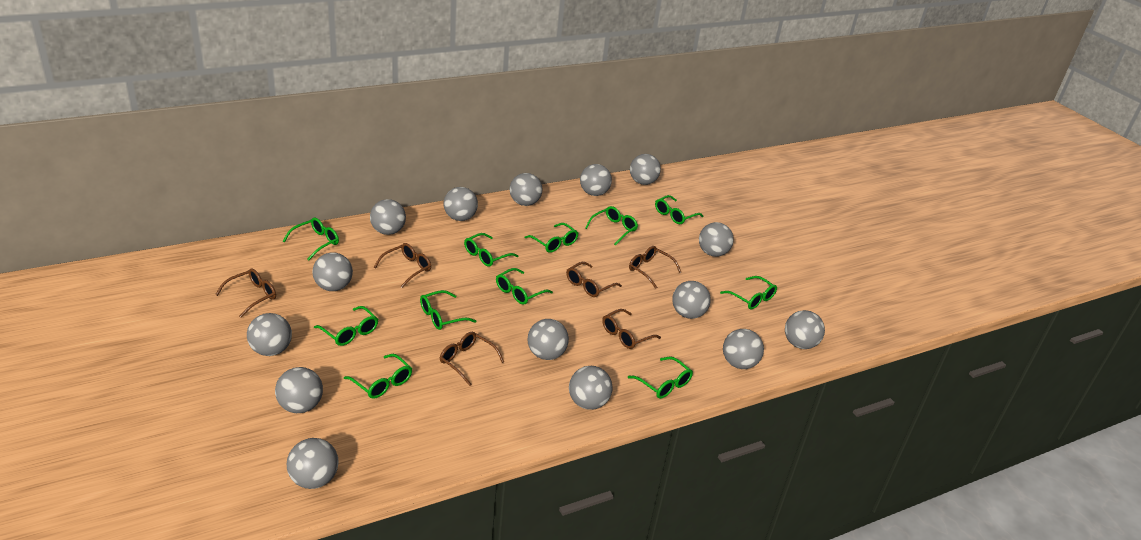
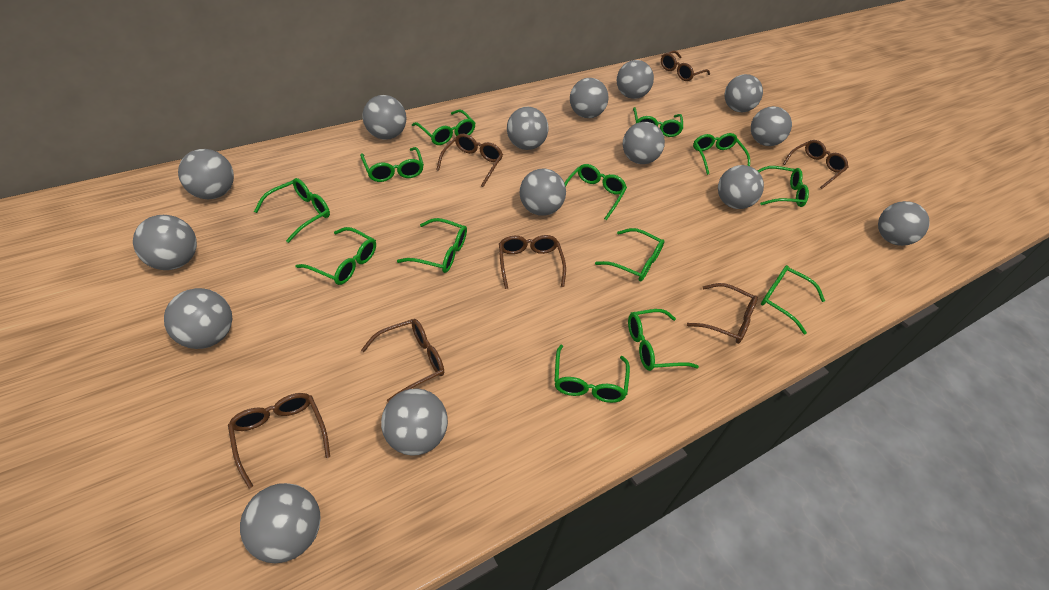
brown glasses: [215,268,276,318] [374,243,431,288] [440,332,504,386] [566,262,622,297] [602,309,661,349] [629,246,681,289] = 6 -> [228,393,330,488] [361,319,444,402] [436,134,503,187] [499,235,566,289] [661,50,710,81] [687,283,758,344] [783,140,848,189] = 7
green glasses: [283,218,339,260] [314,306,378,346] [344,354,412,399] [420,290,476,330] [464,233,518,267] [496,268,553,305] [524,223,578,253] [585,206,638,246] [628,357,693,399] [655,195,703,224] [720,276,777,309] = 11 -> [254,178,330,243] [296,227,376,285] [360,147,424,182] [397,218,467,273] [412,110,476,145] [554,345,630,403] [564,164,627,220] [595,228,665,281] [628,309,699,371] [633,107,683,137] [693,133,750,175] [758,166,809,207] [761,265,825,335] = 13

